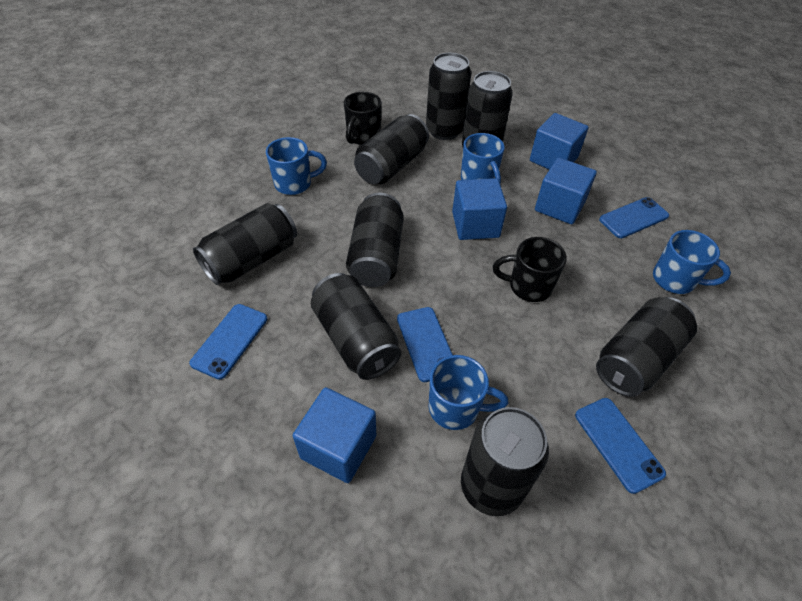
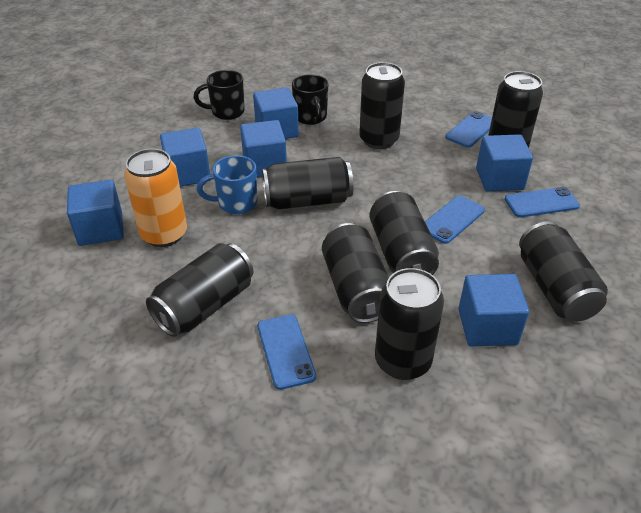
blue cube: [292,387,376,483] [452,178,507,240] [530,113,588,170] [535,158,597,224] = 4 -> [67,180,124,246] [160,128,210,187] [240,120,287,177] [253,87,299,139] [458,274,529,347] [476,134,533,191] = 6
blue mug: [266,137,327,195] [429,355,508,430] [461,133,505,184] [653,230,731,294] = 4 -> [197,155,257,214] = 1
orange can: none = 0 -> [124,149,187,247] = 1

